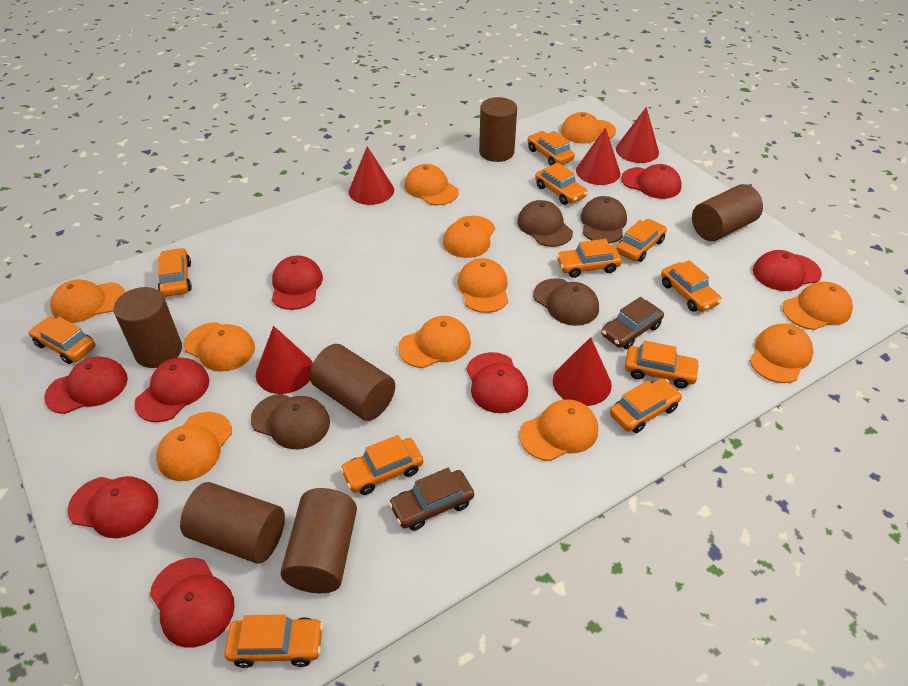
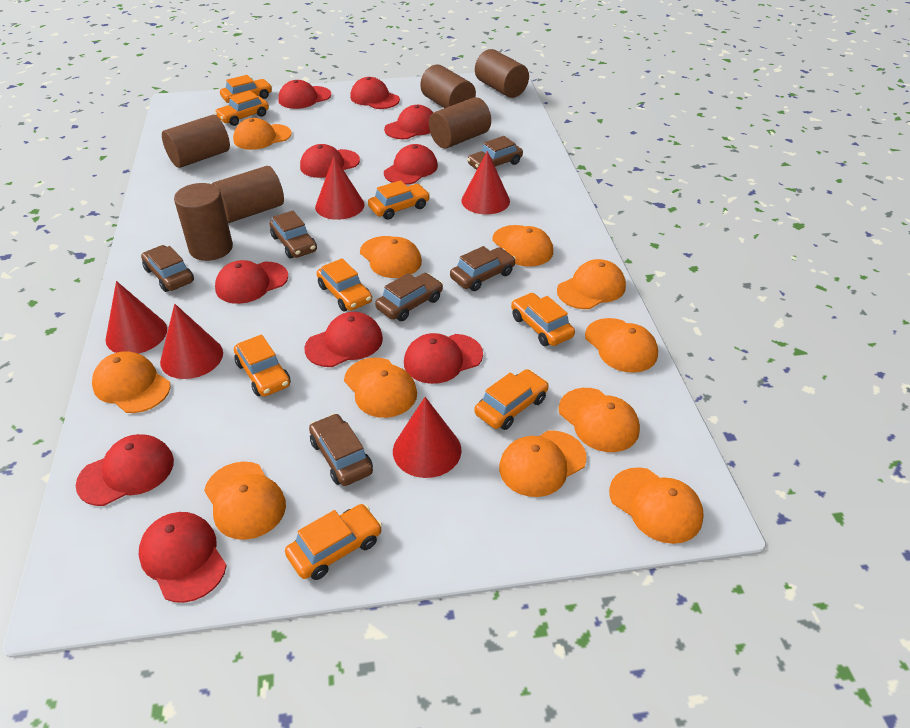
brown cap: [251,394,330,449] [517,200,573,247] [533,278,599,326] [580,196,627,243] = 4 -> none = 0
brown car: [389,468,474,531] [601,297,664,349] = 2 -> [141,245,194,292] [270,211,317,259] [309,414,373,486] [375,273,443,321] [450,246,516,291] [467,136,523,170] = 6
orange car: [29,316,96,364] [158,248,192,297] [224,615,323,668] [340,435,423,495] [527,131,575,166] [535,162,587,205] [556,239,622,278] [610,378,682,433] [616,219,667,262] [625,341,700,388] [661,260,722,312] = 11 -> [215,90,269,126] [220,75,272,103] [234,334,291,397] [285,504,382,580] [317,258,372,311] [368,180,430,220] [474,369,549,430] [511,293,575,346] = 8
red cap: [44,357,128,414] [67,476,159,538] [134,358,209,422] [150,558,235,648] [272,255,323,310] [466,352,528,413] [621,164,682,199] [753,250,822,291] = 8 -> [76,434,174,506] [139,512,227,603] [215,260,288,304] [278,80,331,109] [300,144,360,178] [304,312,383,367] [350,77,400,109] [384,105,433,139] [384,144,438,185] [404,333,483,384] = 10

